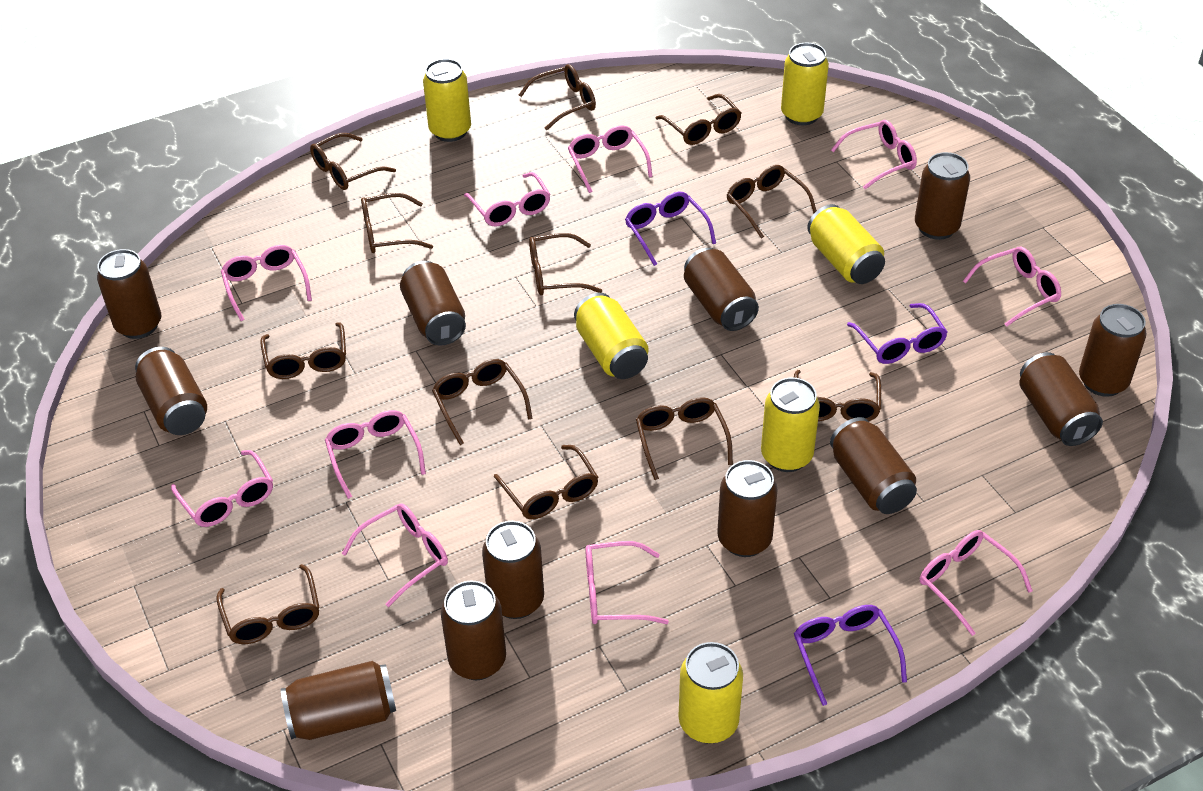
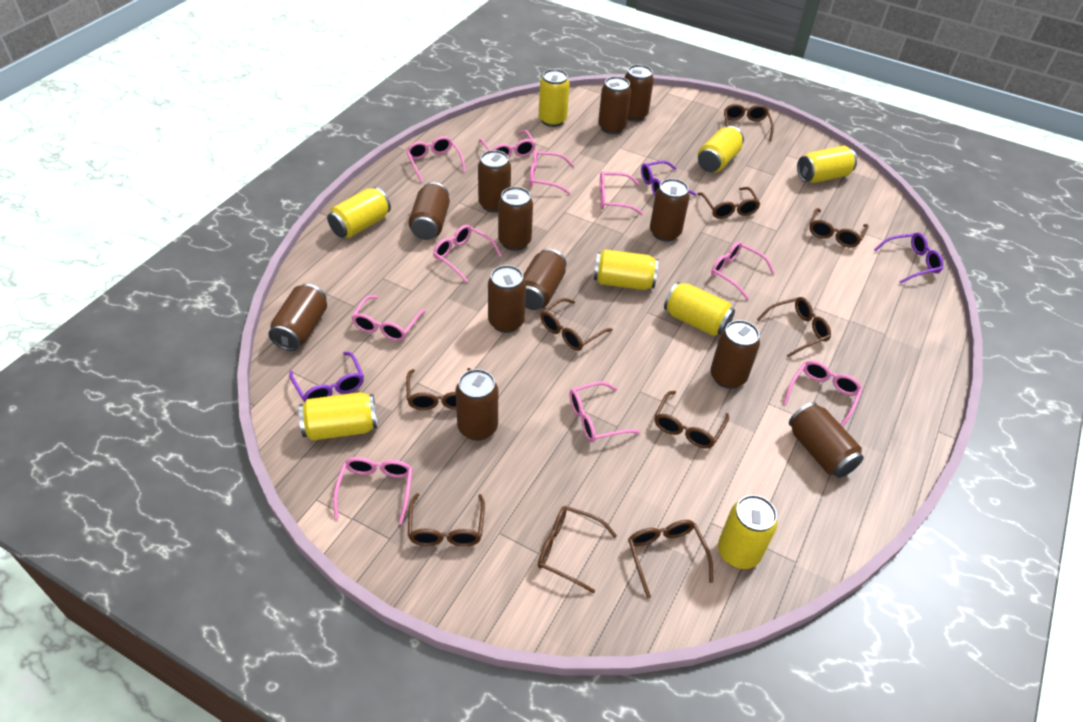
brown glasses: [216,564,320,644] [260,322,346,379] [310,133,396,190] [361,193,433,253] [432,359,533,445] [494,445,598,519] [519,64,596,130] [529,233,602,295] [636,397,733,480] [655,94,741,145] [727,165,817,239] [794,370,881,421] = 12 -> [406,368,471,410] [408,493,485,546] [538,506,617,594] [540,298,613,351] [628,520,713,599] [654,391,729,448] [698,187,760,219] [724,104,774,141] [757,297,831,358] [809,208,869,247] = 10
yellow can: [423,59,471,142] [574,293,648,379] [678,642,743,744] [761,377,820,472] [781,43,829,125] [807,204,885,284] = 6 -> [299,392,377,441] [327,187,391,238] [539,69,570,127] [594,249,659,290] [664,282,735,336] [698,126,744,172] [718,495,777,569] [797,146,857,183] = 8

